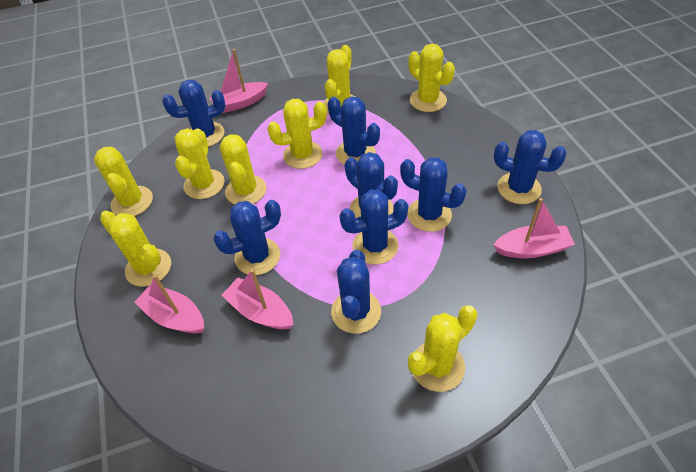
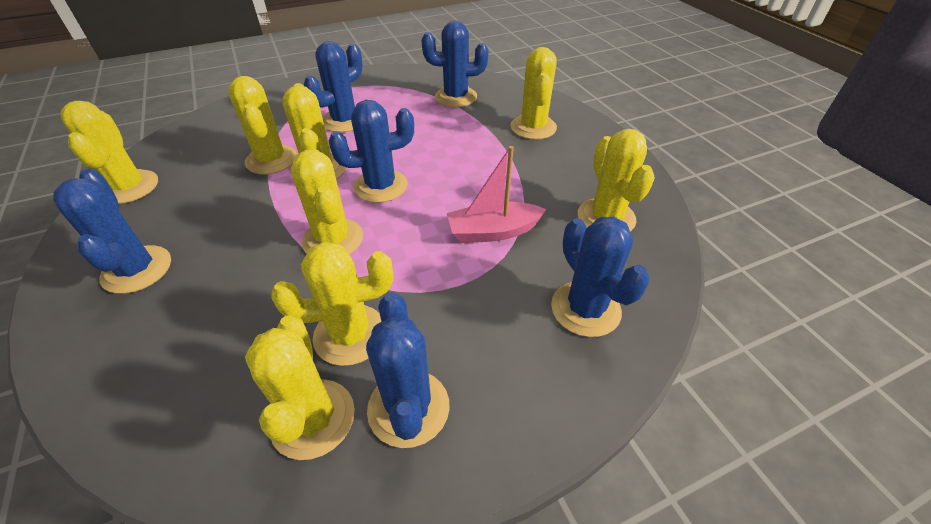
blue cactus: [162,80,225,147] [213,200,281,275] [328,96,380,165] [331,250,381,334] [339,190,409,264] [345,152,398,218] [400,157,467,232] [494,130,567,204] = 8 -> [53,169,171,294] [304,41,363,133] [329,100,414,203] [366,292,450,448] [422,21,488,107] [551,217,650,337] = 6
pink boat: [134,275,204,334] [209,49,268,113] [222,269,293,330] [494,198,575,258] = 4 -> [447,146,547,243] = 1

